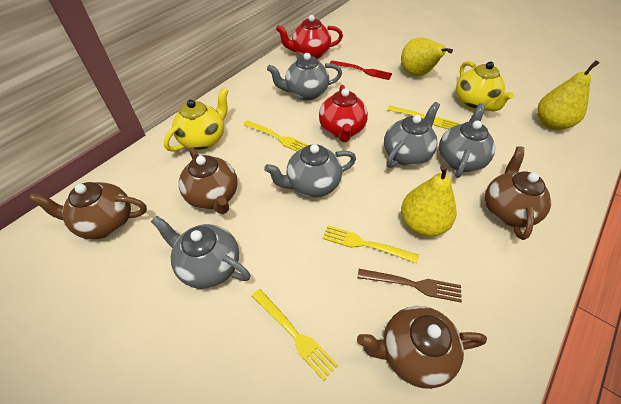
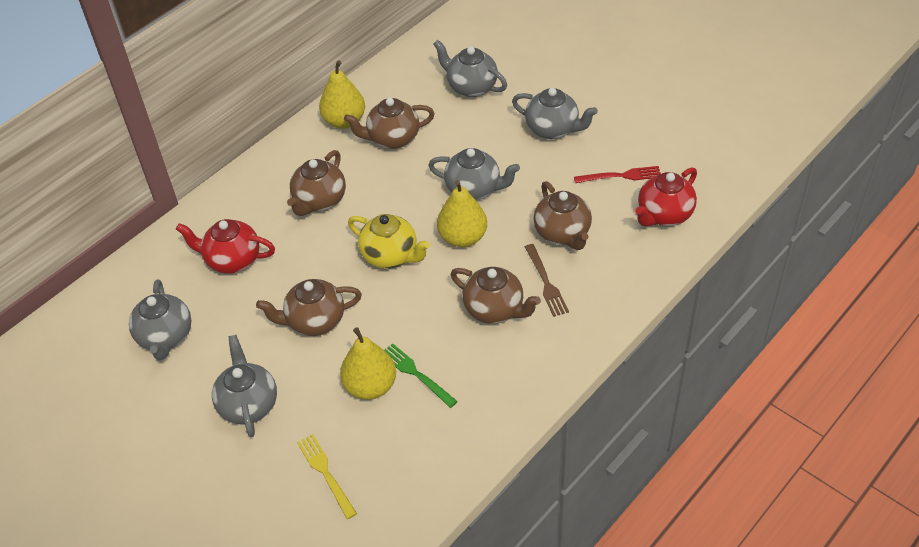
brown teapot: [29,182,147,239] [179,148,238,214] [357,306,487,389] [485,147,552,240] = 4 -> [256,279,362,336] [287,150,346,216] [344,98,435,149] [451,267,541,324] [534,181,592,250] = 5
green fork: none = 0 -> [384,343,458,408] = 1
yellow fork: [243,120,308,152] [252,289,338,381] [322,225,419,263] [388,106,460,129] = 4 -> [297,434,357,519] = 1
yellow teapot: [164,88,228,152] [456,61,514,111] = 2 -> [348,214,430,269] = 1

